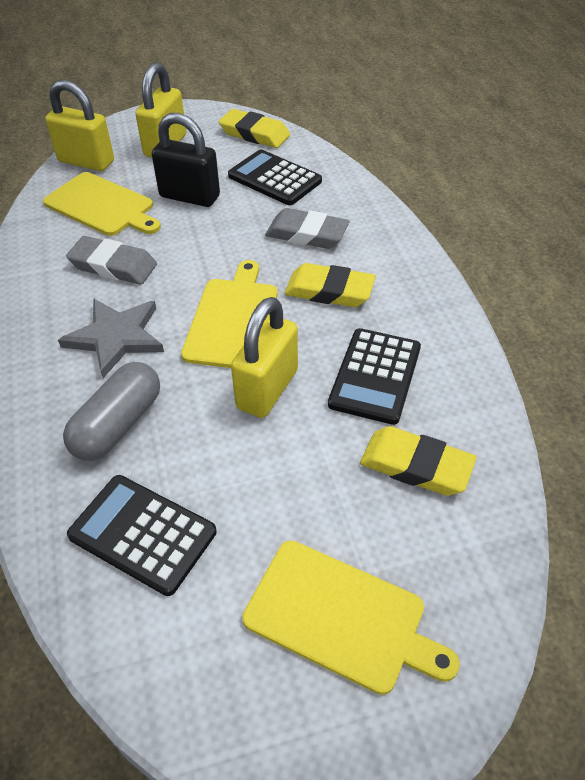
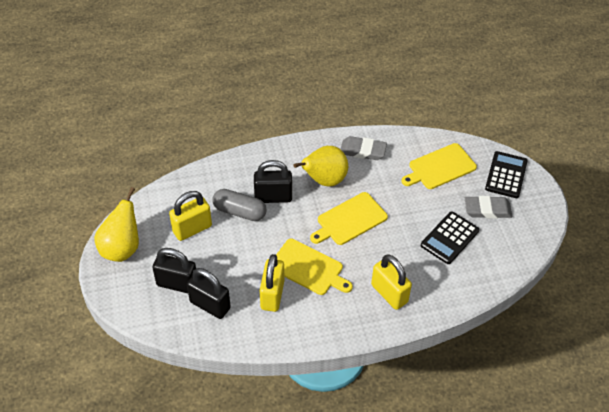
black calculator: [67,475,217,596] [228,149,322,205] [328,328,421,425] = 3 -> [421,211,479,264] [485,151,528,198] = 2
black padlock: [152,113,220,207] = 1 -> [152,248,196,293] [187,268,231,319] [254,160,292,203] = 3
grey star: [58,298,164,378] = 1 -> none = 0
yellow eraser: [219,109,290,148] [284,263,376,307] [360,426,476,496] = 3 -> none = 0
yellow pear: none = 0 -> [94,187,139,262] [293,146,348,187] = 2

